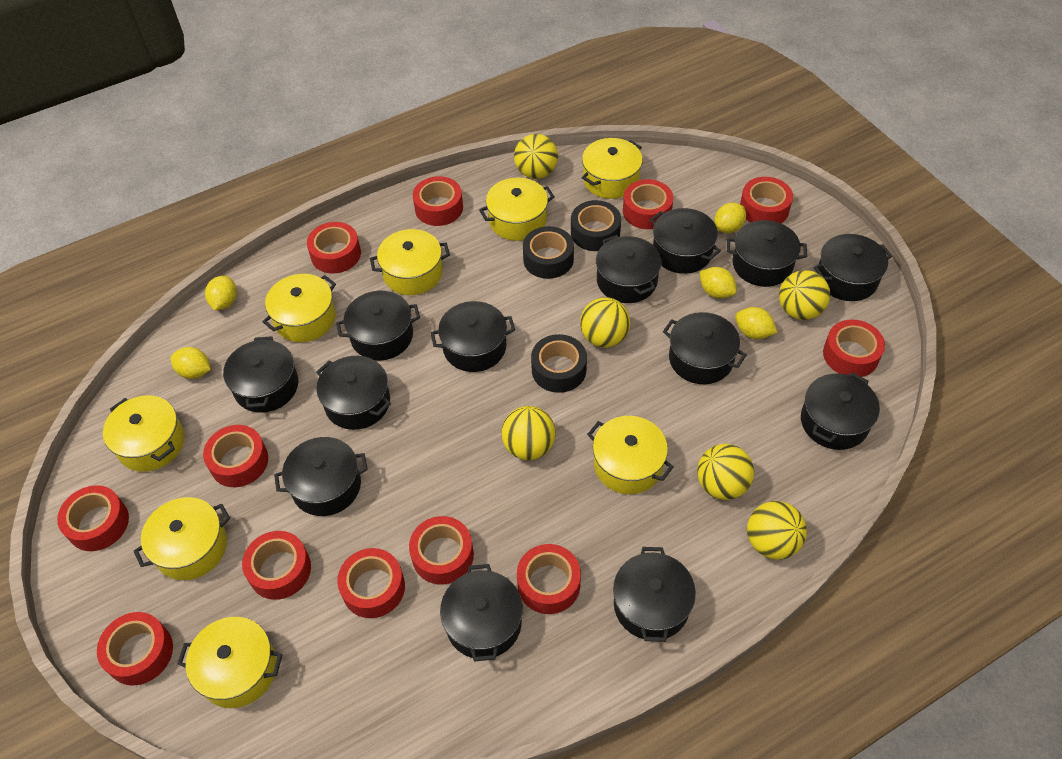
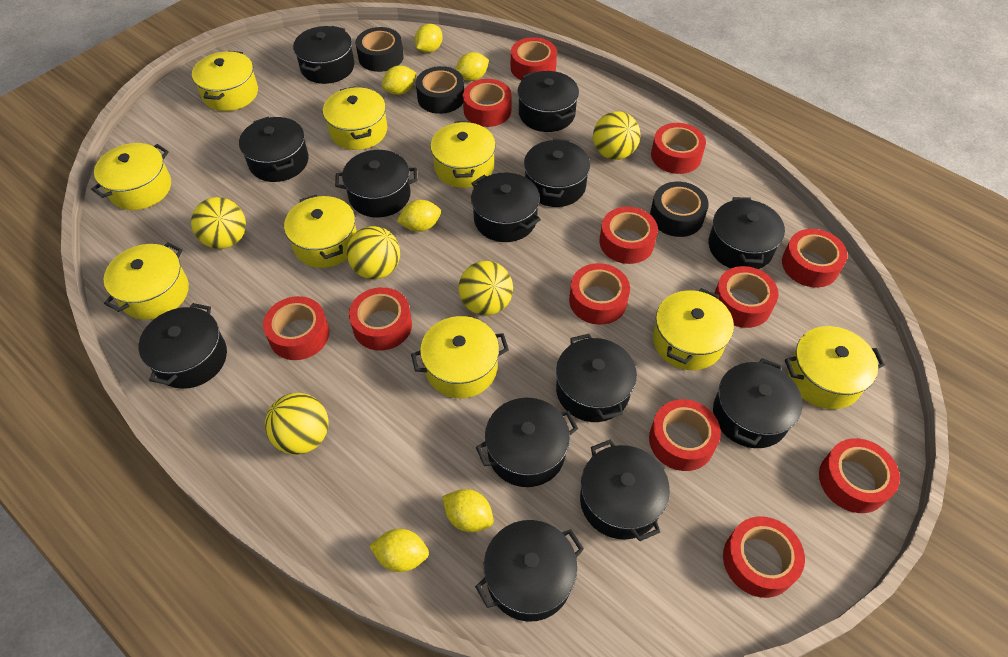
yellow ball: [501,406,556,460] [514,134,558,179] [580,297,630,348] [697,444,754,500] [747,501,807,560] [779,270,830,320] = 6 -> [191,197,246,249] [265,393,328,455] [347,226,400,279] [458,261,513,316] [593,111,640,160] = 5
yellow lemon: [171,347,211,379] [205,276,237,310] [700,267,737,299] [714,202,746,233] [735,307,777,339] = 5 -> [369,529,429,572] [382,65,416,95] [397,200,441,232] [415,24,443,53] [442,489,494,532] [455,52,489,81] = 6
yellow pot: [103,395,185,472] [134,497,230,580] [177,617,282,708] [262,274,336,342] [370,229,450,295] [479,178,555,241] [582,138,643,199] [587,416,674,494] = 8 -> [91,143,171,210] [104,242,189,320] [192,51,258,111] [284,195,357,268] [323,87,387,150] [411,316,509,398] [430,121,496,188] [653,288,734,370] [785,326,885,409] = 9

